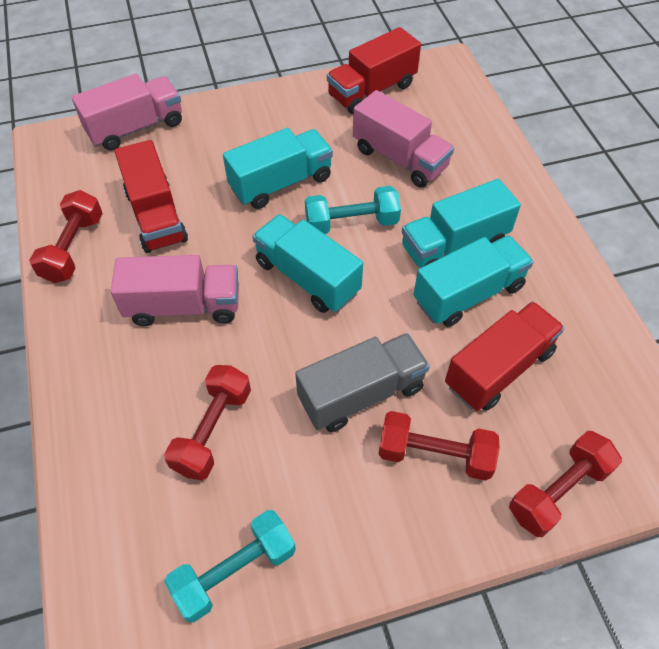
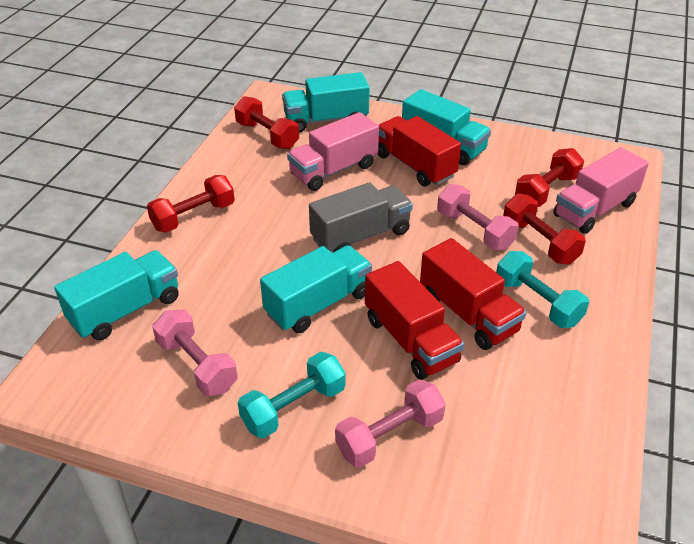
pink dumbbell: none = 0 -> [152,310,238,396] [335,379,446,468] [437,184,519,250] = 3
pink truck: [72,74,182,151] [110,255,239,326] [353,90,454,188] = 3 -> [287,112,379,191] [553,147,649,234] = 2

